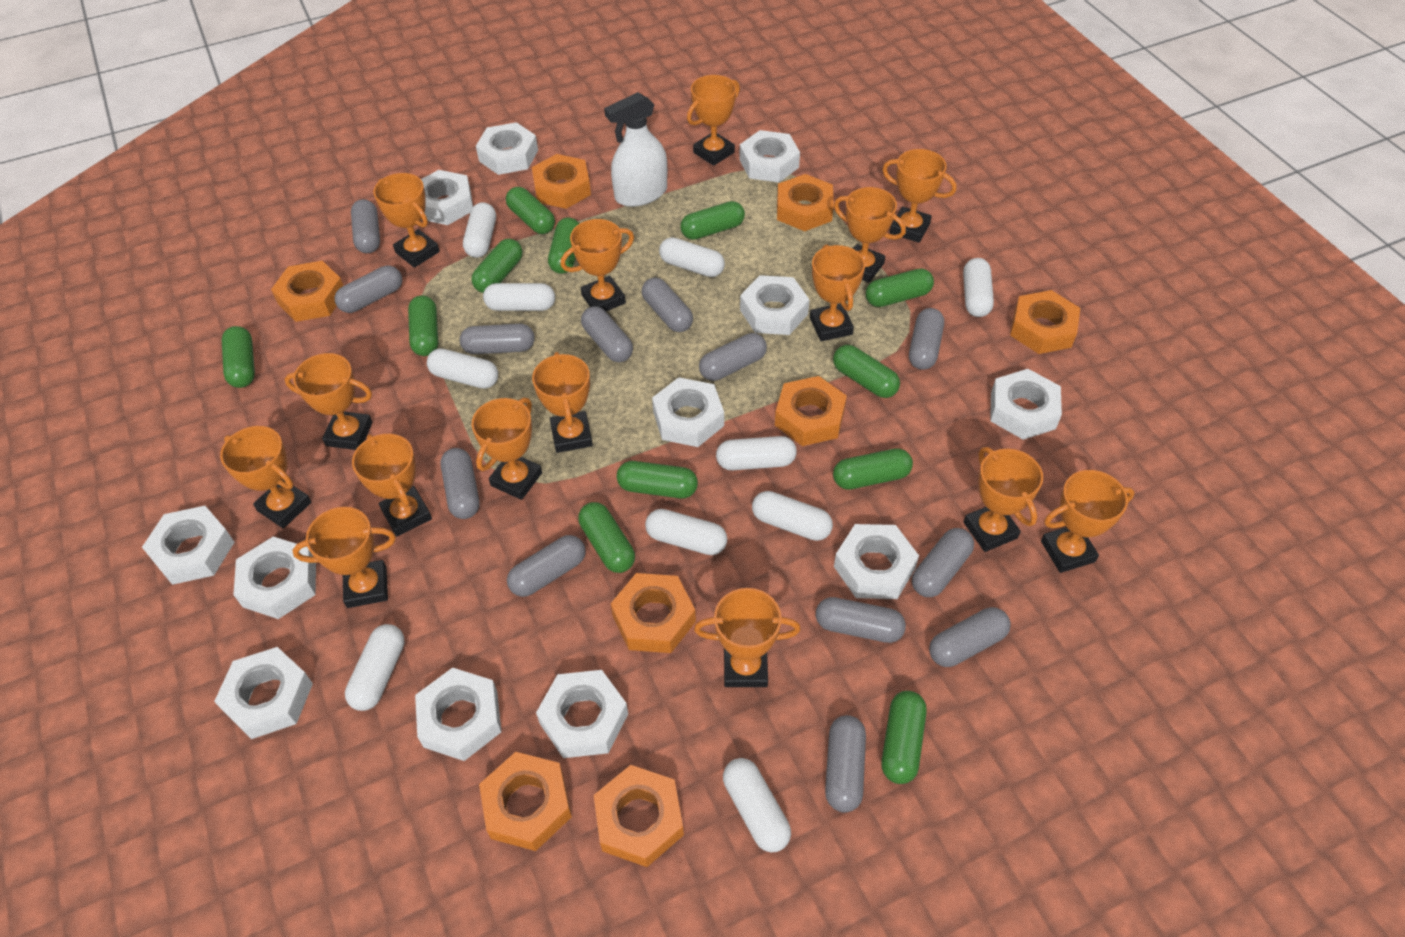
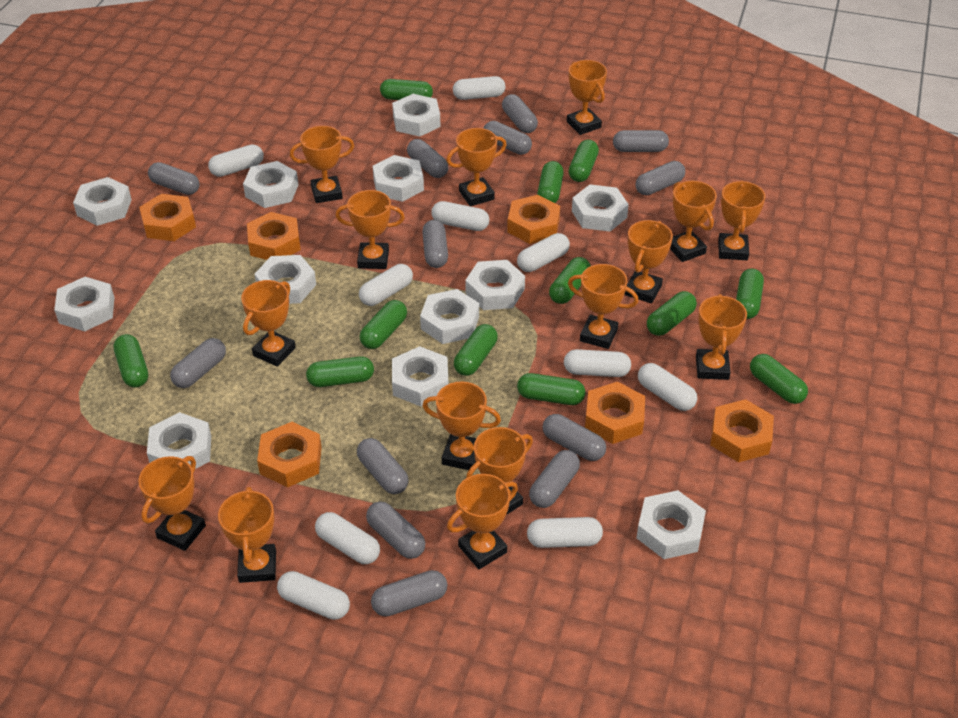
orange nut: [271,261,343,322] [479,752,572,851] [532,154,591,209] [594,765,684,867] [611,573,696,653] [775,376,847,446] [777,174,834,231] [1010,290,1080,354] = 8 -> [139,194,196,241] [247,212,301,260] [257,422,322,487] [507,195,560,244] [585,382,645,444] [710,399,774,462] = 6
white spray bottle: [604,92,667,207] = 1 -> none = 0

